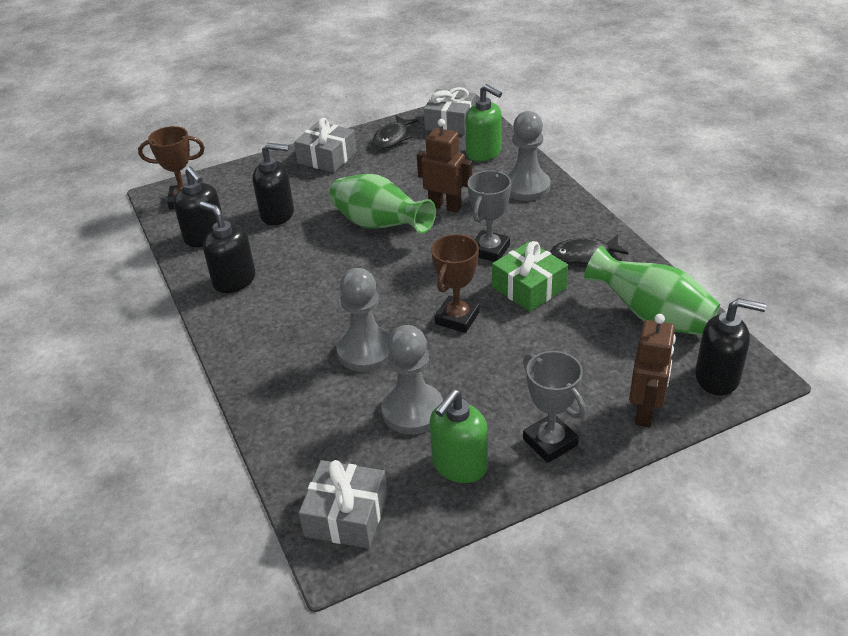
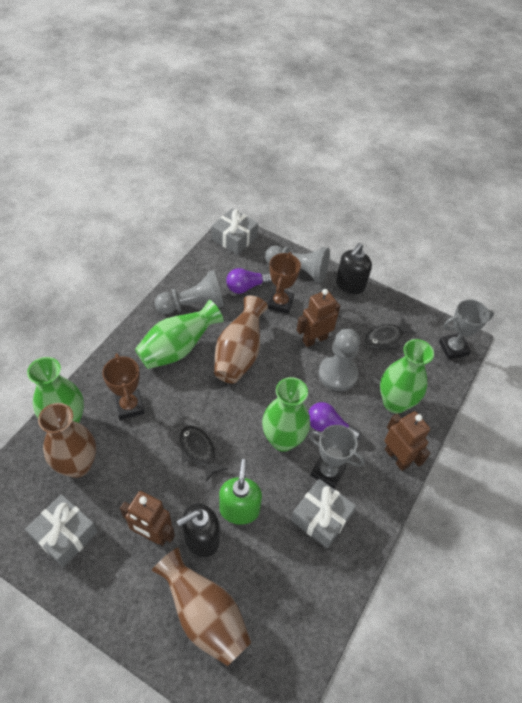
black soap dispenser: [174,166,222,247] [200,201,255,293] [253,143,294,225] [695,298,766,395] = 4 -> [177,503,220,557] [336,243,372,294] = 2
brown robot: [417,119,472,213] [629,314,676,427] = 2 -> [120,491,175,546] [297,289,340,347] [385,411,430,471] = 3
brown vase: none = 0 -> [38,403,96,478] [152,547,252,666] [214,296,268,384] = 3
green gift: [492,241,568,312] = 1 -> none = 0
green soap dispenser: [430,389,488,483] [465,84,502,162] = 2 -> [219,459,262,525] = 1
green vase: [329,174,436,234] [584,246,720,336] = 2 -> [27,357,84,423] [135,300,224,369] [262,377,310,452] [380,339,434,414] = 4
purple light bulb: none = 0 -> [226,268,272,294] [308,402,361,441] = 2

